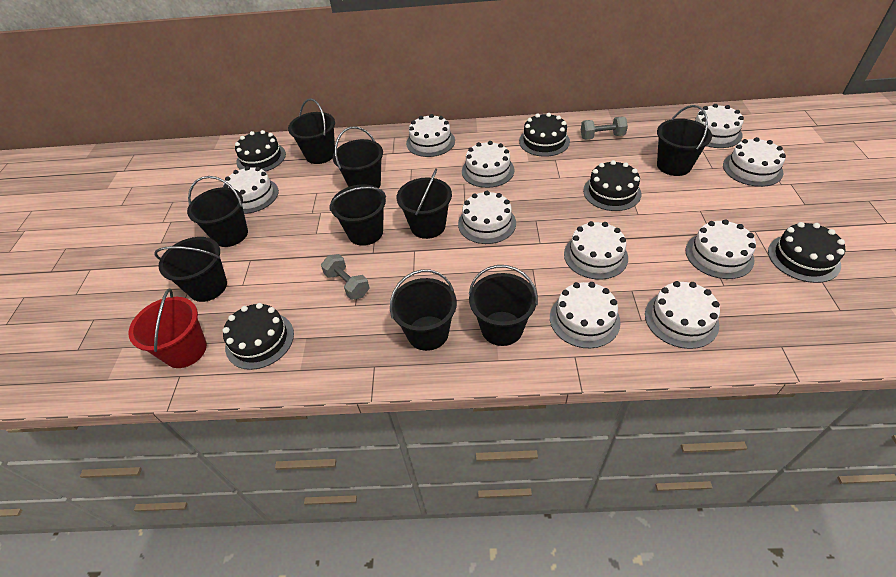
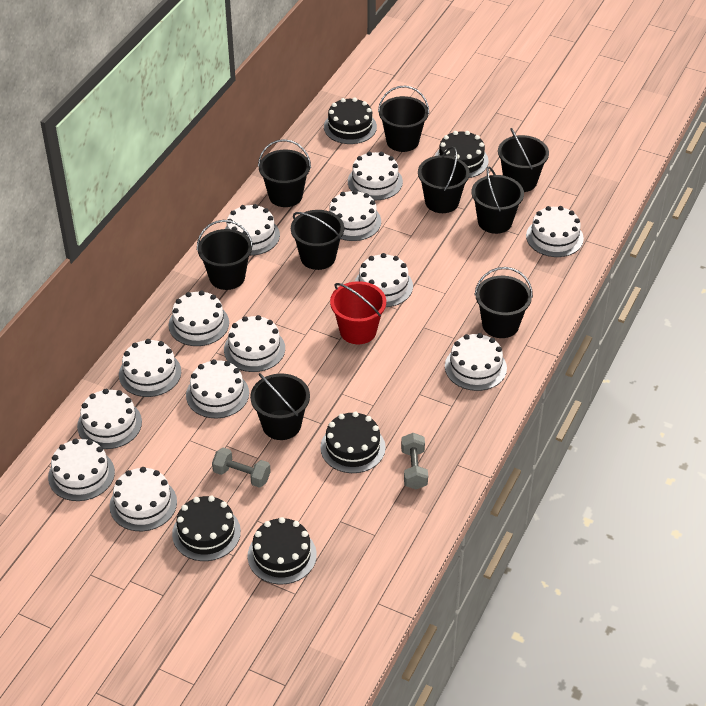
white cake: [223,166,279,214] [406,114,455,157] [458,191,516,244] [462,141,514,188] [550,282,621,348] [564,221,628,280] [645,281,720,349] [685,219,756,279] [695,104,744,148] [723,137,786,187] = 10 -> [48,438,115,501] [77,389,142,449] [109,467,177,531] [119,339,181,397] [169,290,229,346] [186,359,249,418] [224,315,285,372] [225,204,280,256] [329,190,381,241] [348,152,403,200] [355,253,413,307] [445,333,507,391] [526,206,584,257] = 13

